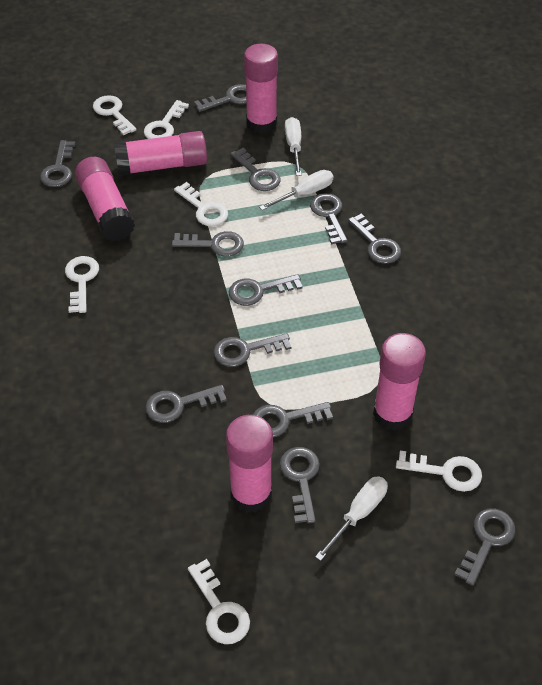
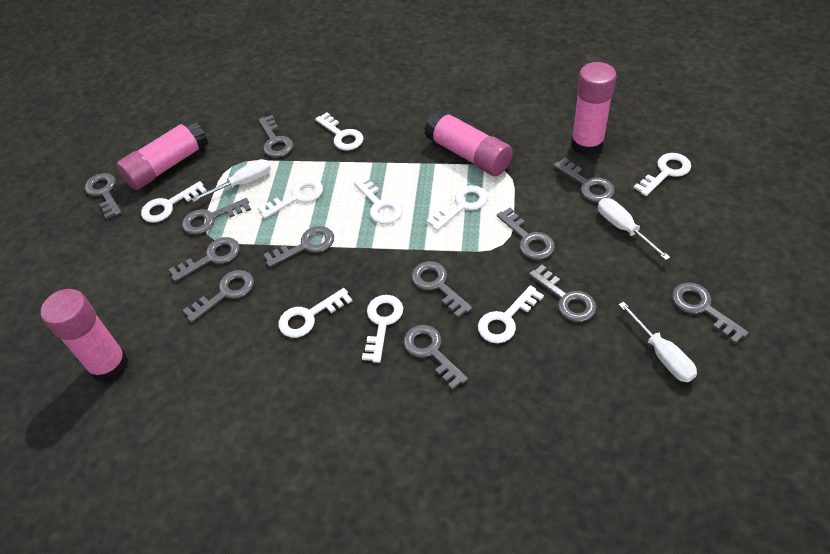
pink glue stick: [75,157,135,241] [114,131,207,176] [226,415,273,513] [244,44,278,134] [373,333,426,431] = 5 -> [41,289,129,383] [116,118,208,190] [425,109,513,176] [571,62,617,156] = 4
white key: [65,256,99,313] [93,95,137,135] [144,100,189,139] [174,182,228,226] [188,559,250,644] [396,451,482,492] = 6 -> [141,181,207,223] [258,178,323,219] [278,288,353,338] [315,112,363,150] [354,176,403,224] [362,295,403,363] [426,185,488,231] [478,285,544,343] [634,153,691,196] = 9

